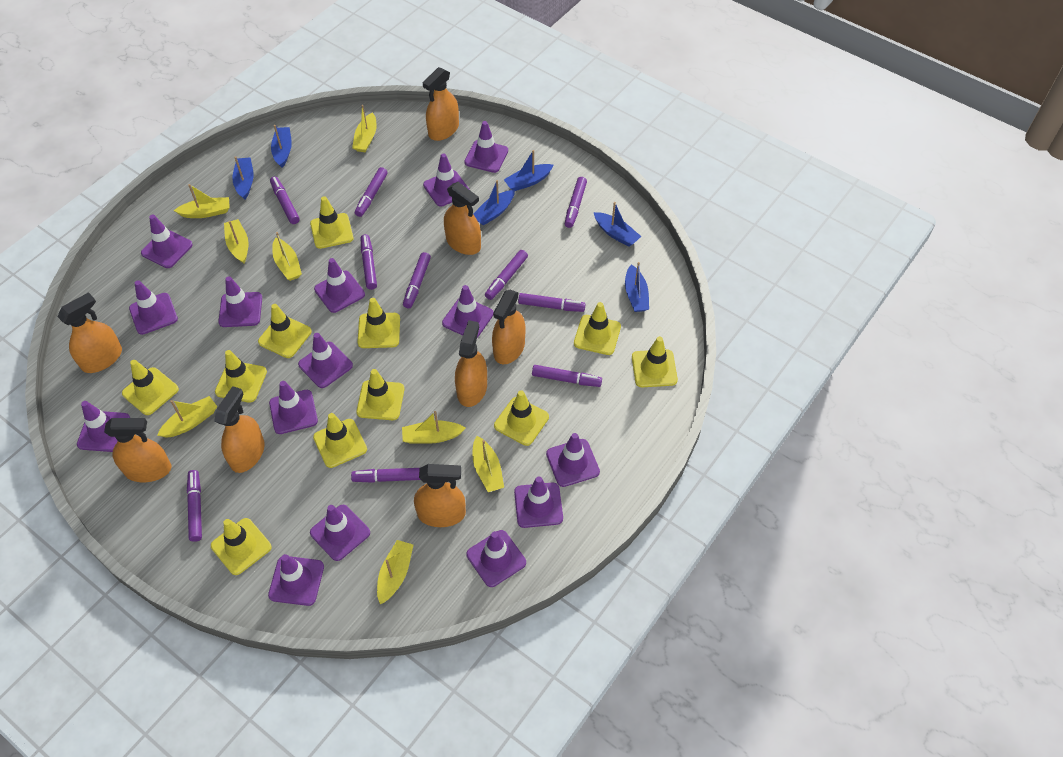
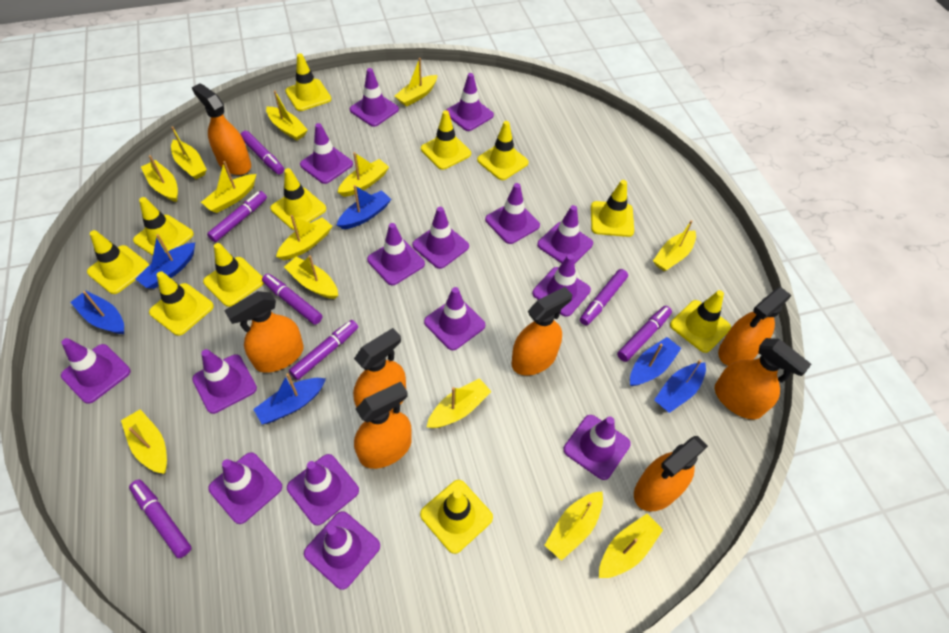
purple marker: [187,470,202,542] [270,176,300,224] [351,468,421,483] [355,167,388,217] [361,234,377,290] [403,252,431,308] [485,250,528,300] [518,293,586,312] [532,365,602,387] [565,177,587,228] = 10 -> [129,479,192,558] [207,191,267,242] [240,131,284,175] [262,274,322,325] [289,320,358,380] [580,269,628,326] [617,306,672,362] = 7
yellow boat: [157,396,217,438] [174,184,230,218] [224,219,249,263] [272,232,302,281] [352,105,377,152] [377,540,413,604] [402,411,466,444] [473,436,504,492] = 8 -> [121,409,167,474] [141,155,178,202] [171,126,207,179] [201,161,256,213] [266,90,308,140] [276,215,332,260] [284,255,338,299] [338,152,389,197] [395,58,437,107] [427,378,492,428] [544,491,603,561] [599,514,663,578] [653,220,696,272] = 13

